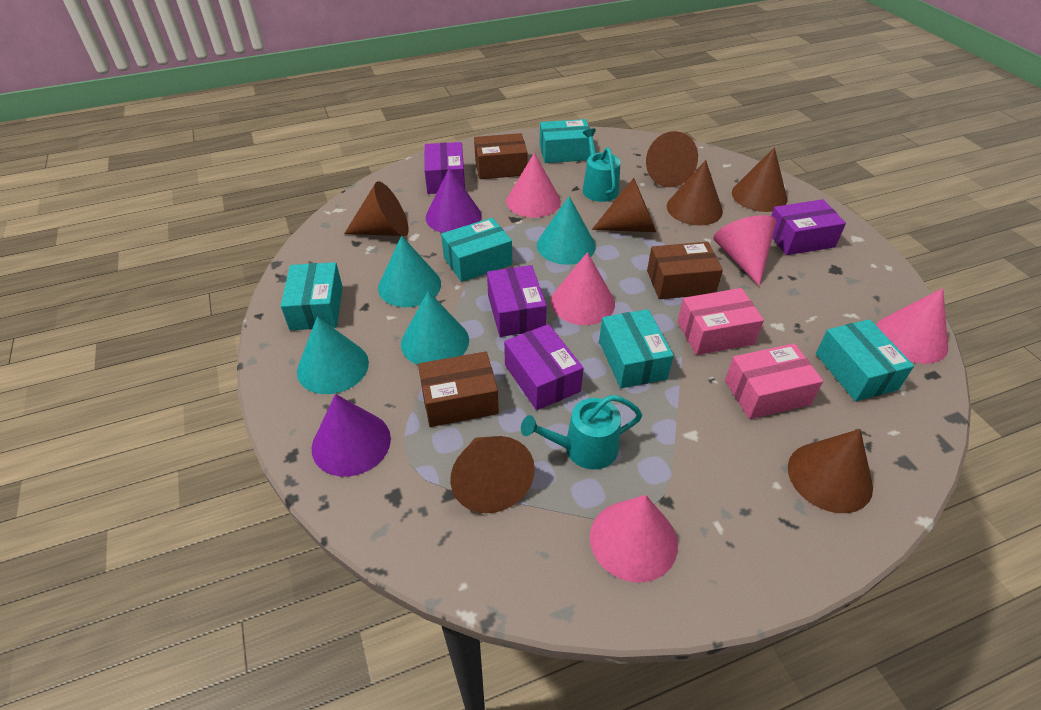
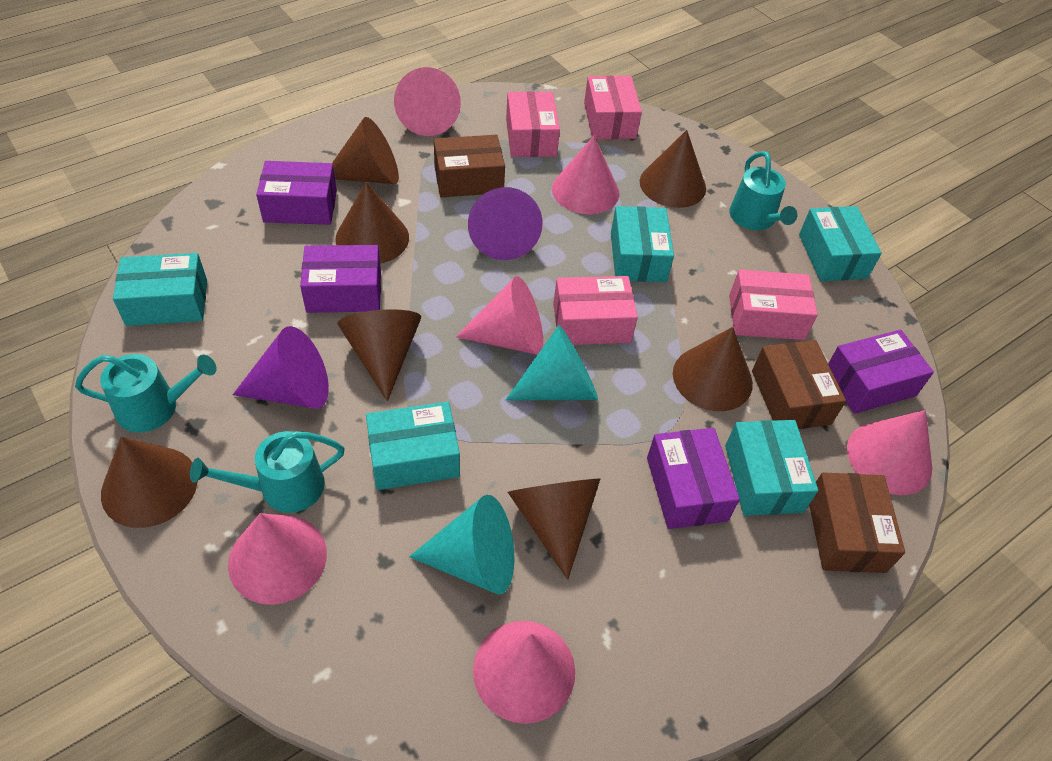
pink box: [677,288,764,355] [725,343,823,419] = 2 -> [506,91,560,157] [553,276,638,345] [584,75,642,139] [729,270,818,340] = 4
pink cone: [506,153,561,218] [551,252,615,325] [590,495,678,582] [713,215,776,286] [876,288,948,364] = 5 -> [228,513,327,605] [394,67,461,136] [456,276,543,355] [473,621,575,724] [552,136,619,214] [847,410,932,495] = 6
turquoise cone: [297,317,369,394] [378,235,441,307] [401,291,469,365] [537,196,596,265] = 4 -> [409,495,514,595] [506,325,598,400] = 2
turquoise watering can: [521,395,642,470] [583,129,620,202] = 2 -> [75,354,217,432] [190,431,345,513] [729,151,798,230] = 3

